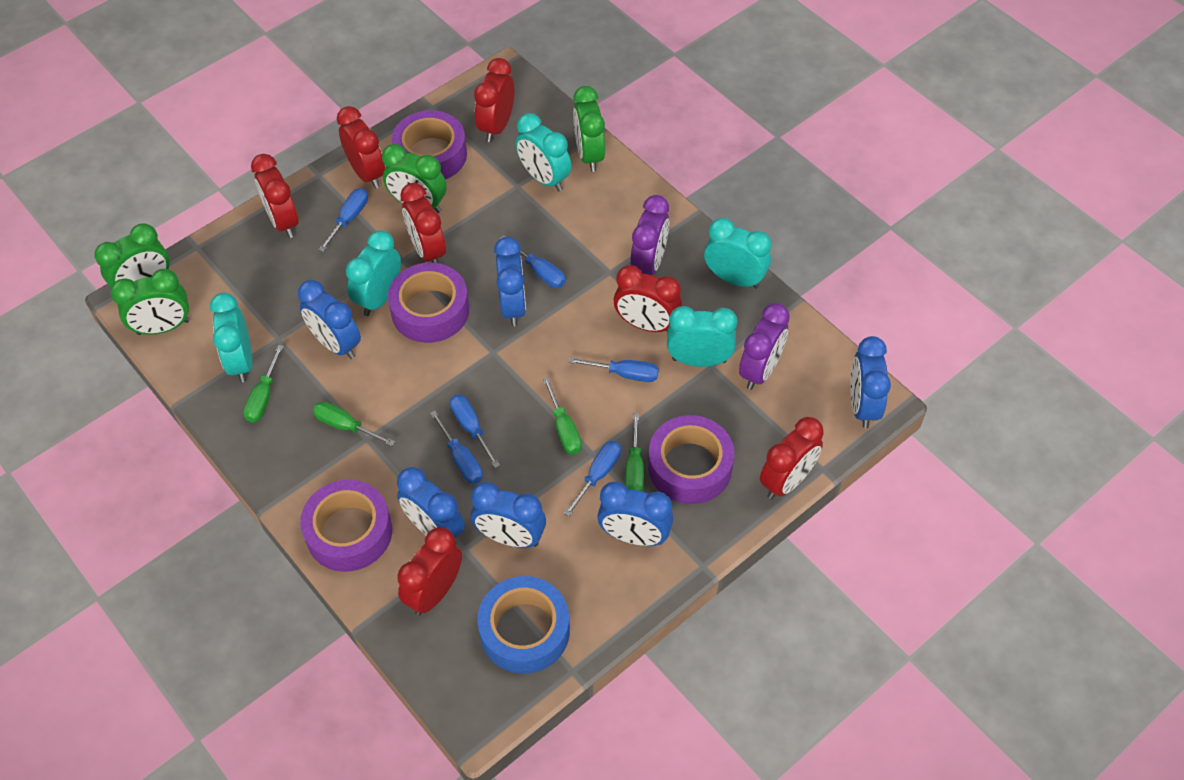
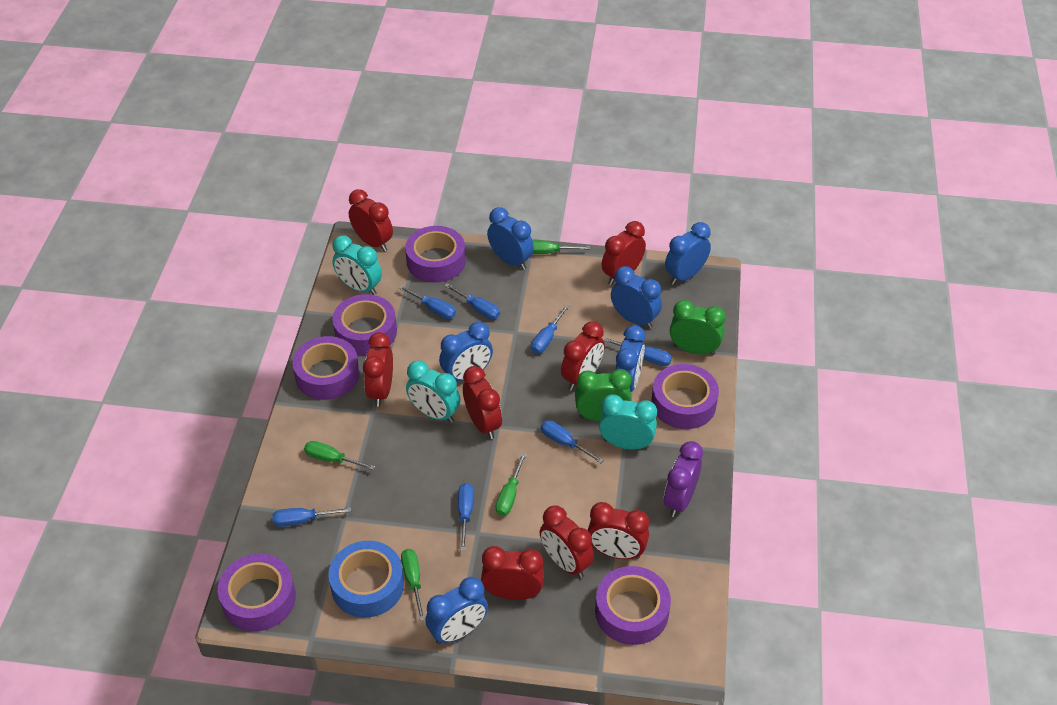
blue screwdriver: [319,188,368,252] [430,411,483,484] [450,395,500,468] [500,236,566,288] [564,441,621,517] [569,358,659,382] = 6 -> [272,507,352,527] [399,285,456,319] [444,283,500,319] [458,483,474,551] [531,305,569,353] [541,420,604,463] [604,338,672,366] = 7
green clock: [94,223,170,288] [111,269,190,335] [382,144,447,213] [573,86,605,172] = 4 -> [575,369,632,421] [670,300,726,355] = 2
purple clock: [630,195,669,275] [739,303,790,390] = 2 -> [664,441,703,517] = 1
purple tape: [300,480,392,572] [388,263,469,343] [392,110,467,180] [648,415,734,504] = 4 -> [218,554,296,632] [292,336,360,400] [332,294,397,355] [405,226,466,283] [595,566,671,645] [651,364,719,429] = 6
red clock: [251,154,299,238] [337,106,385,189] [397,527,462,615] [400,183,446,263] [474,58,514,142] [614,265,682,332] [760,417,824,499] = 7 -> [349,189,393,252] [363,332,393,407] [463,366,502,439] [481,546,544,600] [540,505,594,578] [561,321,605,391] [588,502,649,559] [602,221,646,285] = 8
turquoise clock: [210,293,253,382] [346,230,401,316] [516,113,571,191] [667,306,737,367] [704,218,771,289] = 5 -> [332,235,382,295] [406,360,460,423] [599,395,657,449] = 3

